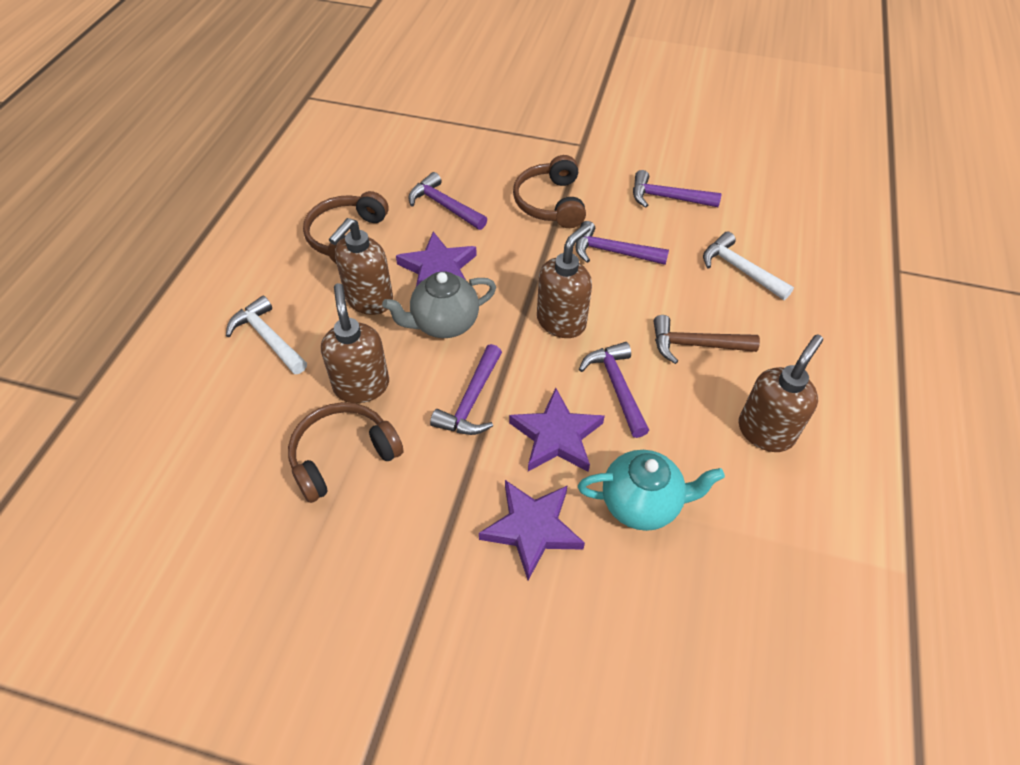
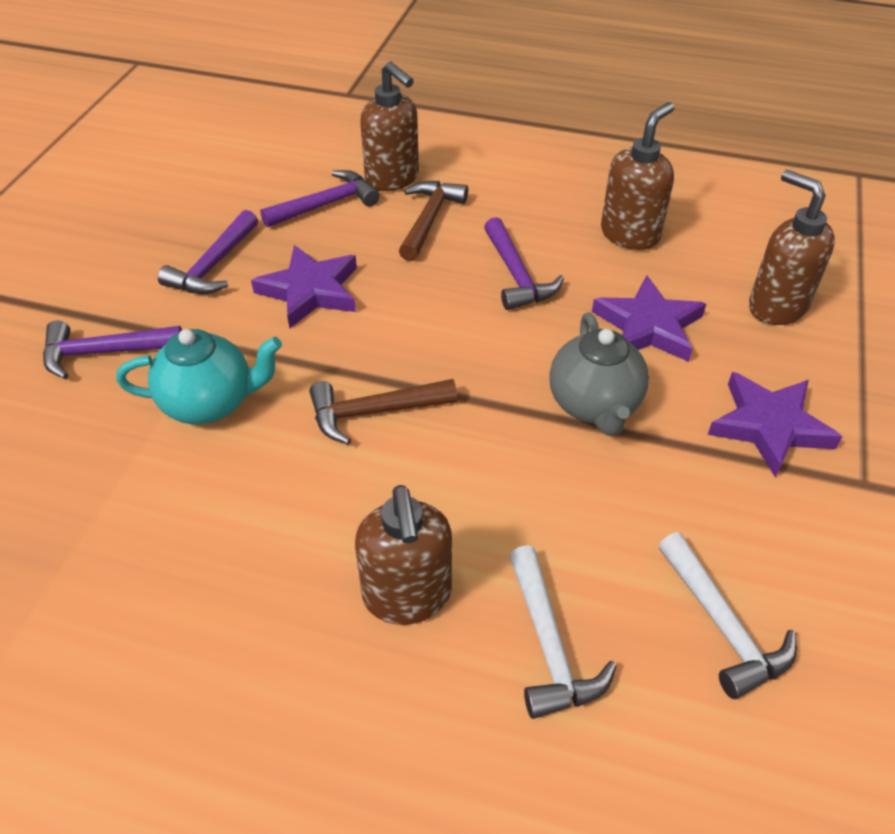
brown hammer: [653,315,760,364] = 1 -> [310,379,457,445] [399,181,468,261] = 2
brown headphones: [288,402,404,503] [303,191,388,264] [513,155,586,228] = 3 -> none = 0
purple hammer: [408,172,487,230] [430,344,502,435] [576,221,669,265] [579,342,649,438] [633,170,722,208] = 5 -> [43,321,182,379] [158,210,258,294] [260,170,380,227] [484,217,564,310] = 4

